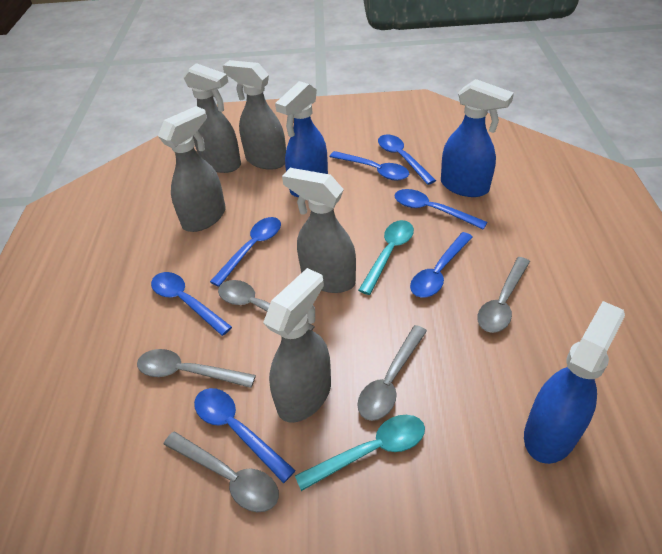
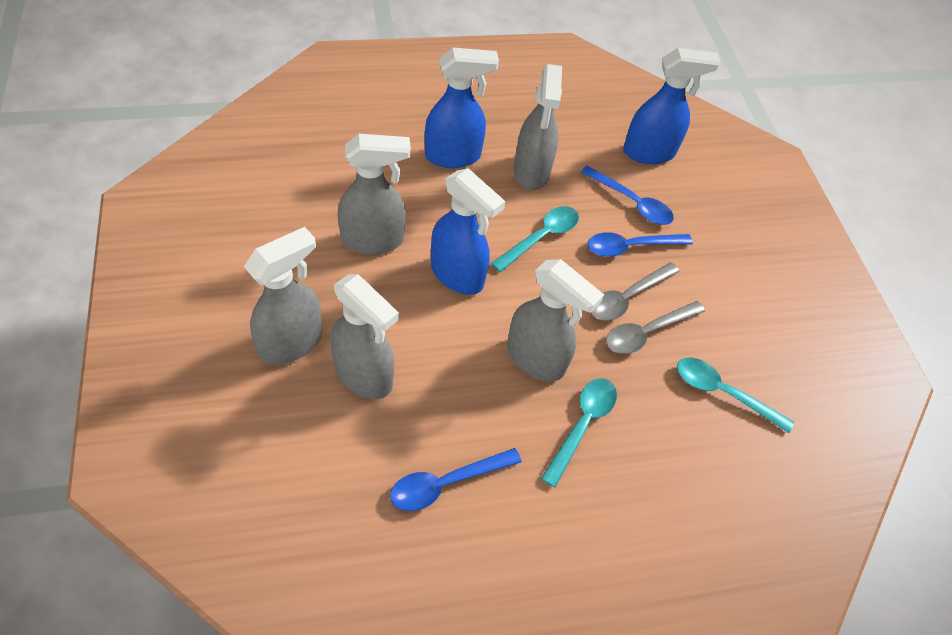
blue spoon: [151,272,232,336] [194,388,296,483] [210,217,281,287] [330,151,409,181] [378,135,436,185] [394,189,488,230] [410,232,473,298] = 7 -> [390,448,522,511] [580,166,674,225] [588,232,693,257] = 3
grey spoon: [137,349,256,388] [163,431,279,512] [218,280,315,331] [357,325,427,421] [477,257,530,333] = 5 -> [591,262,679,321] [606,301,705,354] = 2
turquoise spoon: [295,415,425,491] [358,220,414,295] = 2 -> [491,206,579,272] [541,378,617,487] [677,358,794,433] = 3

